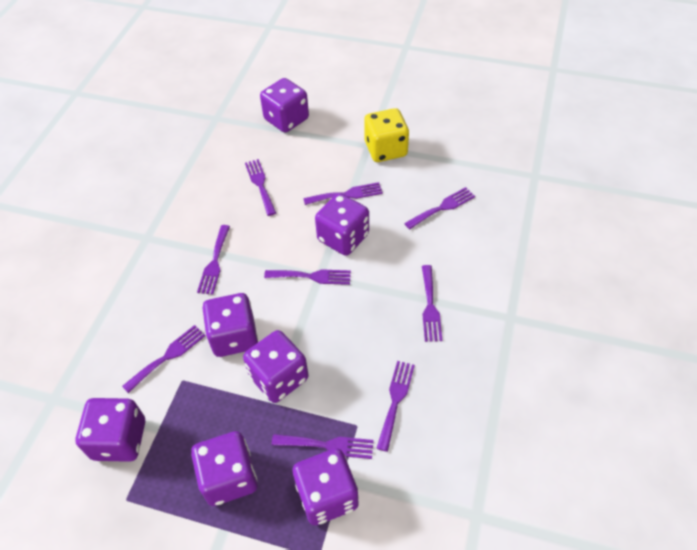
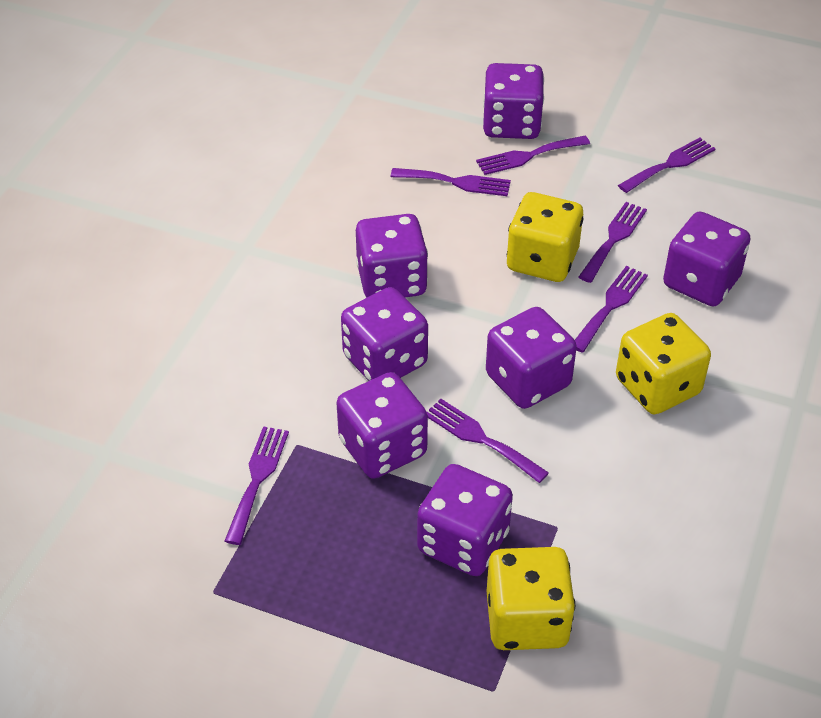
purple fork: [122,325,206,393] [197,225,230,295] [245,159,276,216] [264,269,351,285] [272,434,374,459] [303,182,383,205] [376,361,415,452] [404,187,475,229] [422,265,442,342] = 9 -> [225,426,289,545] [391,168,511,196] [427,399,549,483] [476,136,590,175] [575,266,648,353] [579,202,647,283] [618,138,716,193] = 7
yellow dice: [364,108,409,162] = 1 -> [487,547,575,650] [507,192,583,282] [616,313,711,414] = 3

